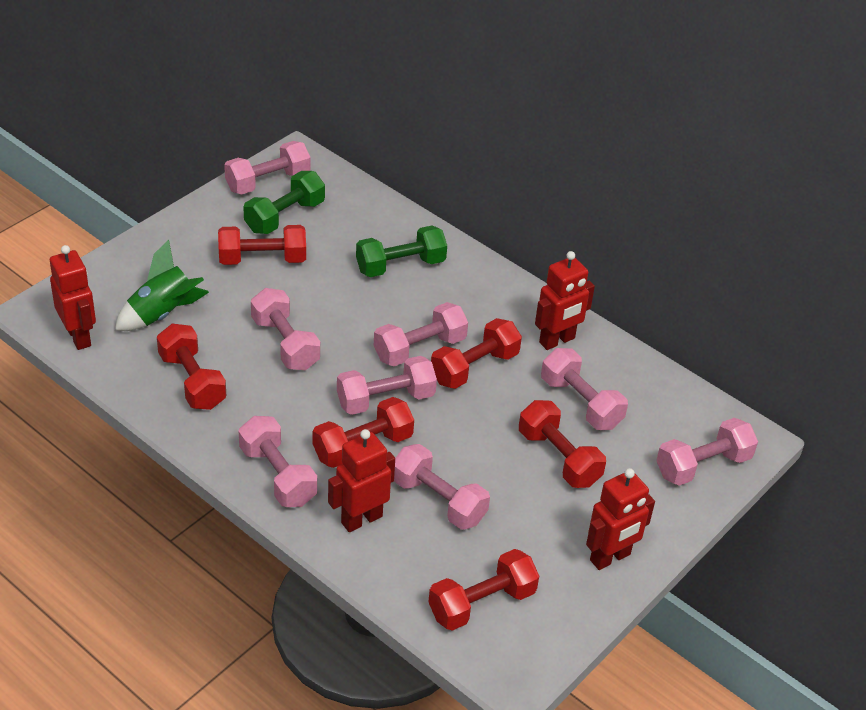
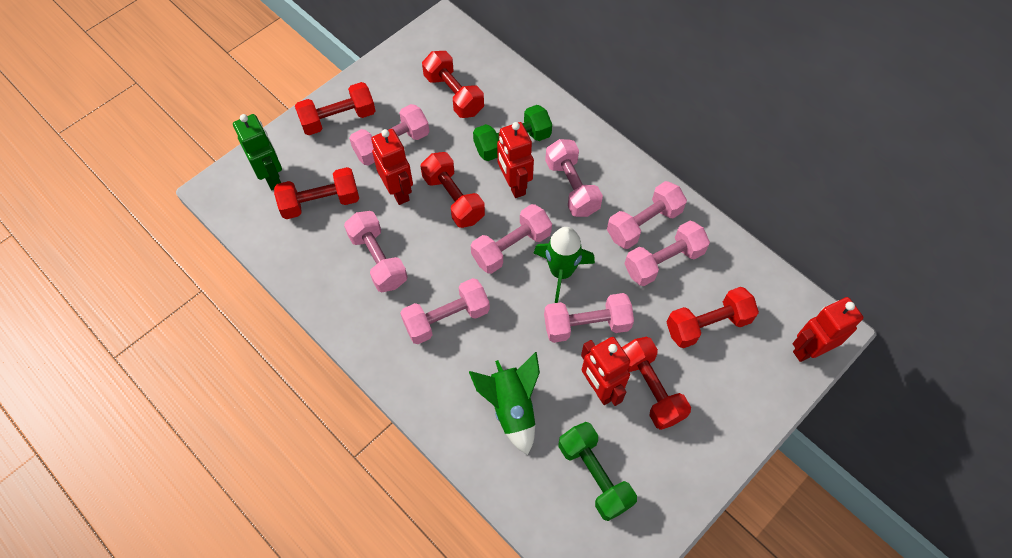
green robot: none = 0 -> [233,114,282,190] = 1
green rocket: [115,239,209,331] = 1 -> [469,352,540,455] [534,227,595,303] = 2

